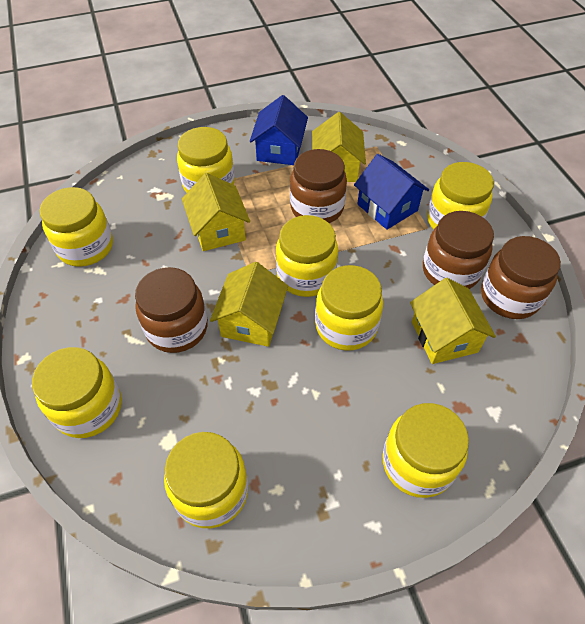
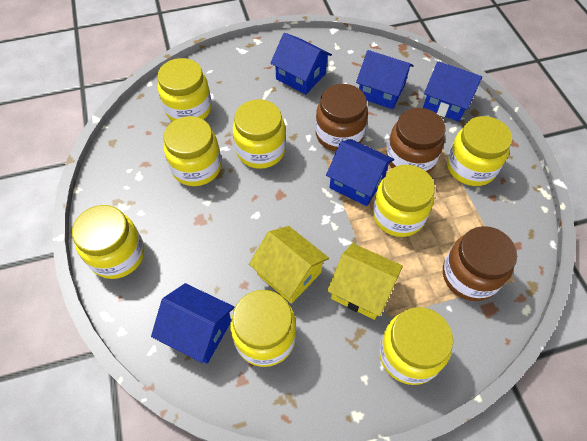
blue house: [250,95,308,165] [354,154,429,230] = 2 -> [151,283,234,364] [270,33,332,95] [326,139,394,206] [356,50,414,109] [423,61,482,122] = 5
brown jar: [135,267,208,353] [290,149,347,223] [423,211,494,289] [481,236,561,319] = 4 -> [315,84,368,152] [386,108,445,173] [443,226,517,301] = 3
yellow house: [182,173,250,251] [210,262,288,347] [312,112,366,182] [410,278,496,364] = 4 -> [249,226,329,304] [327,243,403,320] = 2

